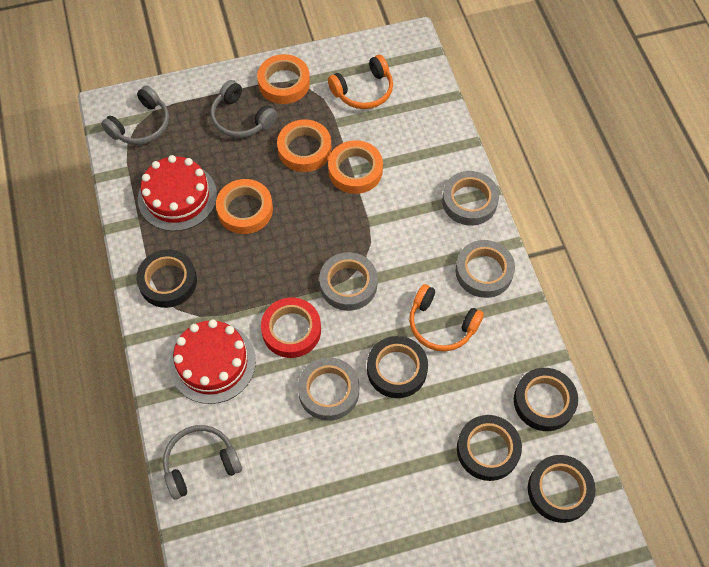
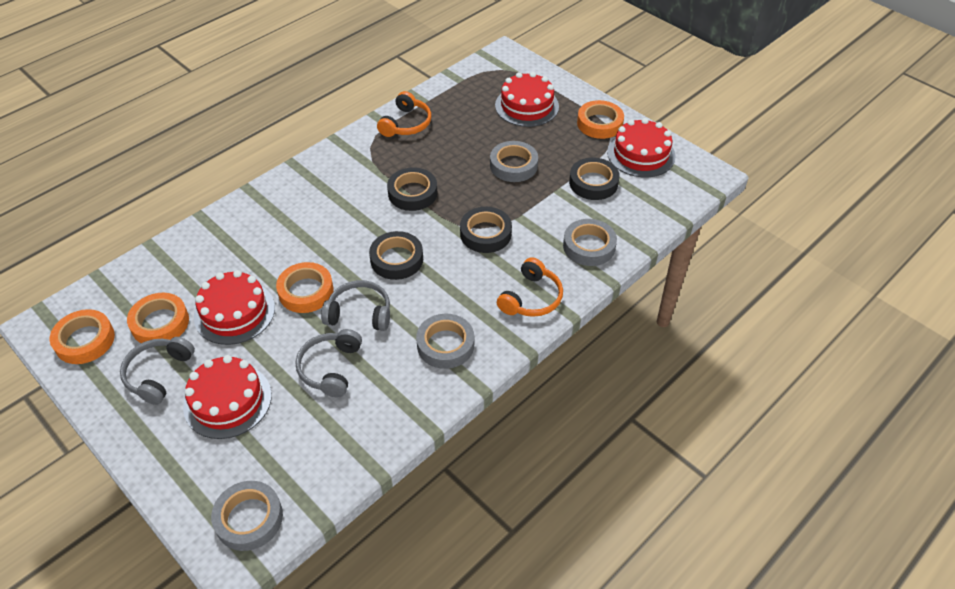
black tape: [136,249,197,308] [367,336,428,398] [457,415,522,481] [514,368,578,431] [528,455,596,523] = 5 -> [369,231,423,280] [387,167,437,211] [460,207,512,253] [569,157,620,200] = 4
red cake: [138,155,217,231] [169,319,256,404] = 2 -> [183,355,272,439] [194,270,275,345] [495,72,559,127] [607,118,675,177] = 4
red tape: [261,298,321,358] = 1 -> none = 0

